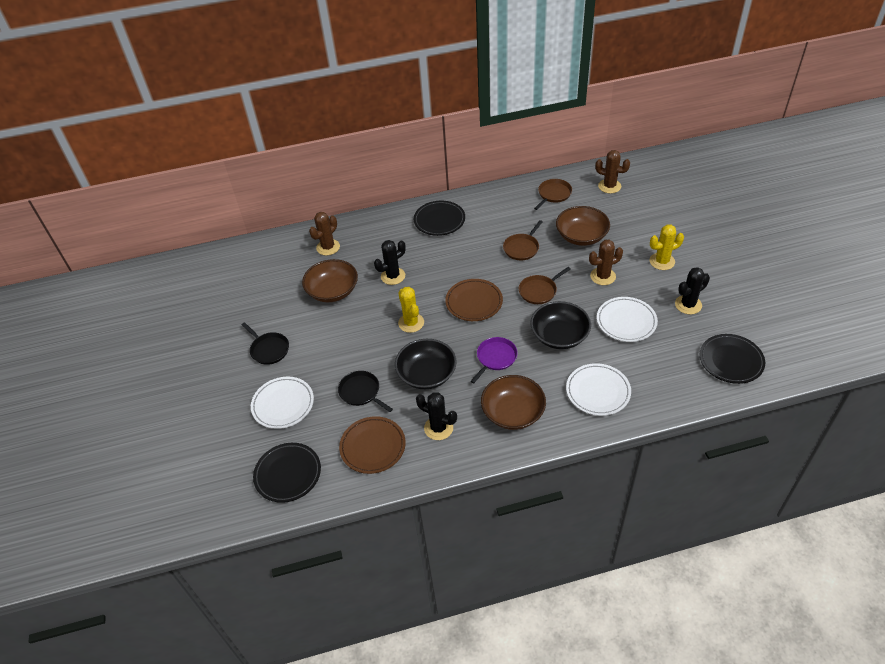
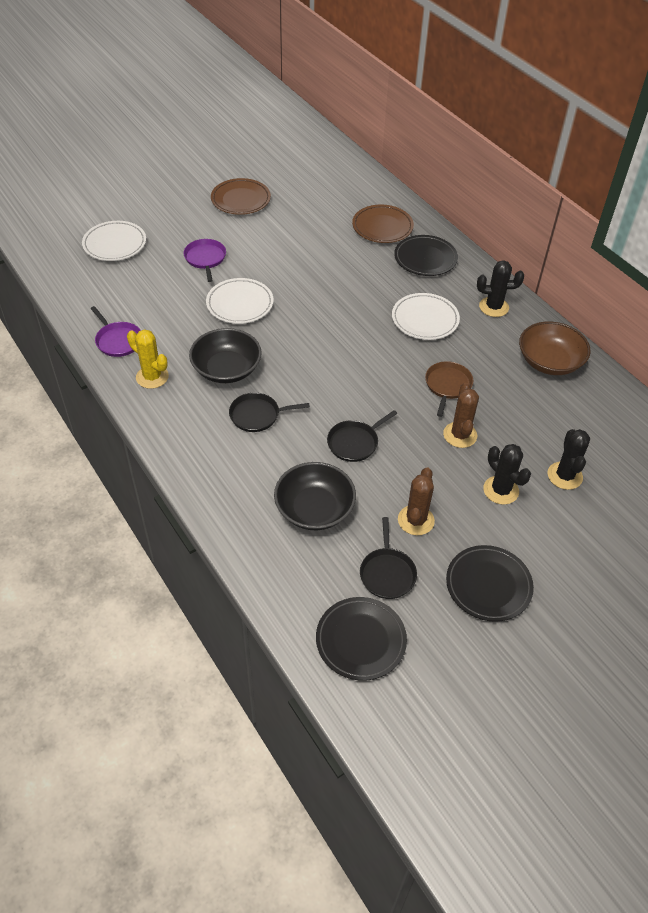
black pan: [242,322,289,365] [338,371,393,412] = 2 -> [229,393,310,432] [327,410,397,462] [360,517,417,599] = 3
brown bowl: [302,259,358,302] [481,375,546,430] [556,206,610,246] = 3 -> [519,322,591,375] = 1
brown cactus: [309,212,340,255] [589,240,623,285] [595,150,630,193] = 3 -> [398,467,435,535] [443,383,479,448] = 2
brown pan: [503,220,543,260] [518,267,571,304] [534,179,572,210] = 3 -> [425,361,473,417] = 1
purple pan: [471,337,518,383] = 1 -> [91,306,141,357] [184,239,226,282] = 2
yellow cactus: [398,287,424,333] [650,224,684,270] = 2 -> [127,329,169,389] = 1

